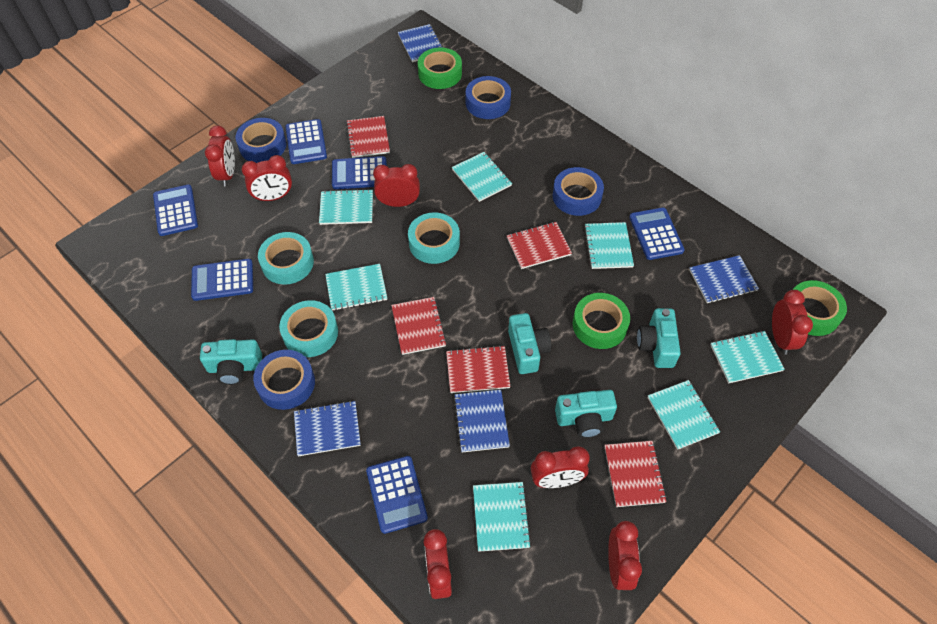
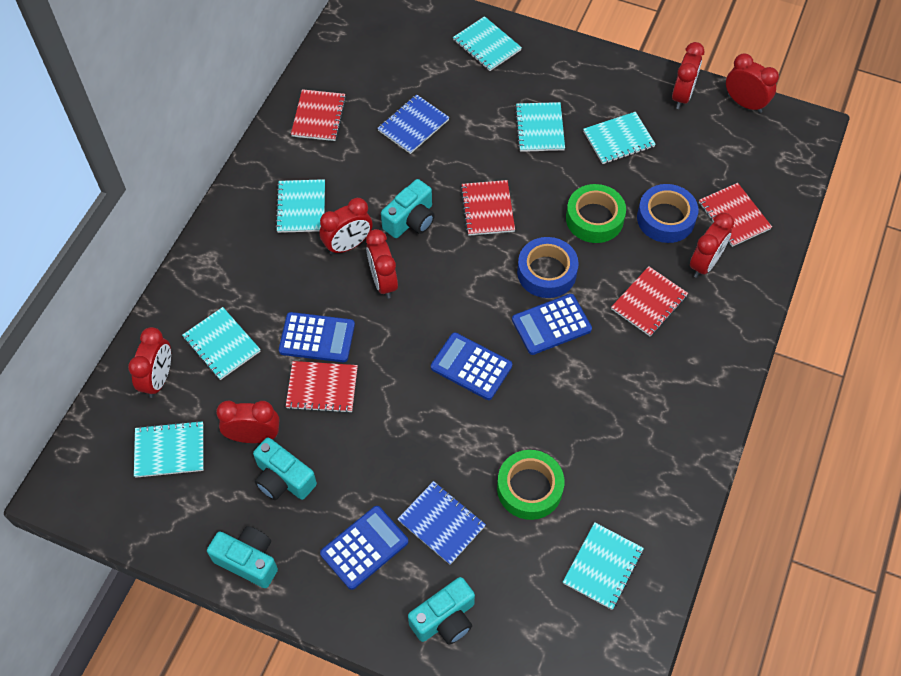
blue calculator: [153,184,198,236] [191,259,253,301] [285,119,327,164] [332,156,387,189] [366,456,428,534] [629,207,685,260] = 6 -> [279,312,355,362] [320,506,408,590] [431,332,512,400] [512,294,592,355] = 4
blue notebook: [294,401,361,456] [398,24,443,62] [454,390,510,452] [689,255,759,303] = 4 -> [377,94,450,154] [397,481,486,565] = 2
blue tape: [236,118,287,163] [253,350,315,410] [466,76,511,119] [553,167,604,216] = 4 -> [517,237,579,298] [637,184,698,243] = 2
green tape: [418,47,462,89] [572,293,630,349] [793,280,847,336] = 3 -> [497,450,564,520] [566,184,626,243] = 2
turquoise tape: [258,232,314,285] [279,300,338,357] [408,212,460,264] = 3 -> none = 0

